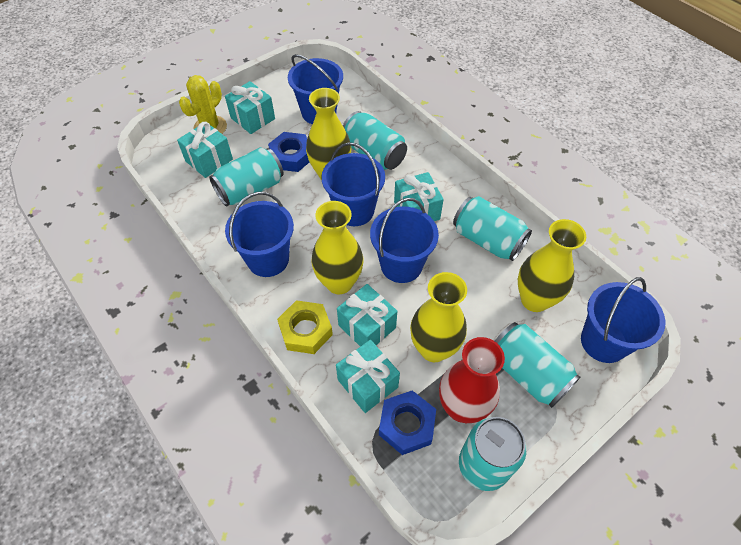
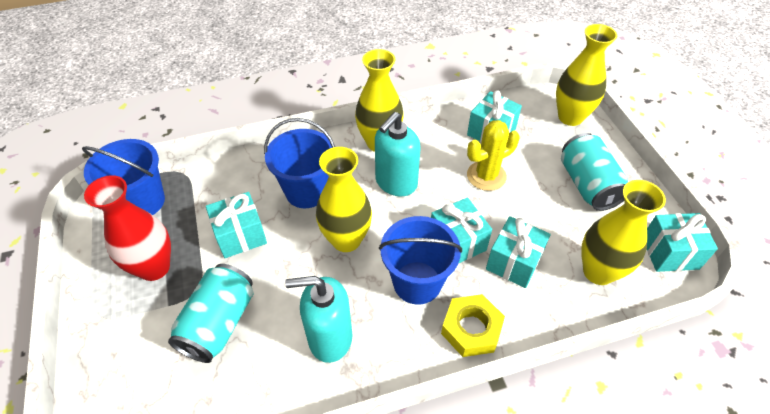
blue bucket: [225,192,294,277] [288,54,343,124] [321,142,385,226] [370,198,439,283] [581,277,665,363] = 5 -> [82,139,165,215] [264,118,335,208] [379,216,462,305] = 3
blue nut: [268,132,309,172] [379,390,436,455] = 2 -> none = 0
turquoise can: [209,147,284,207] [343,111,407,170] [453,196,532,261] [459,417,527,491] [495,322,580,408] = 5 -> [168,264,253,363] [561,133,628,211] = 2
turquoise soap dispenser: none = 0 -> [285,276,352,363] [375,112,421,196] = 2

